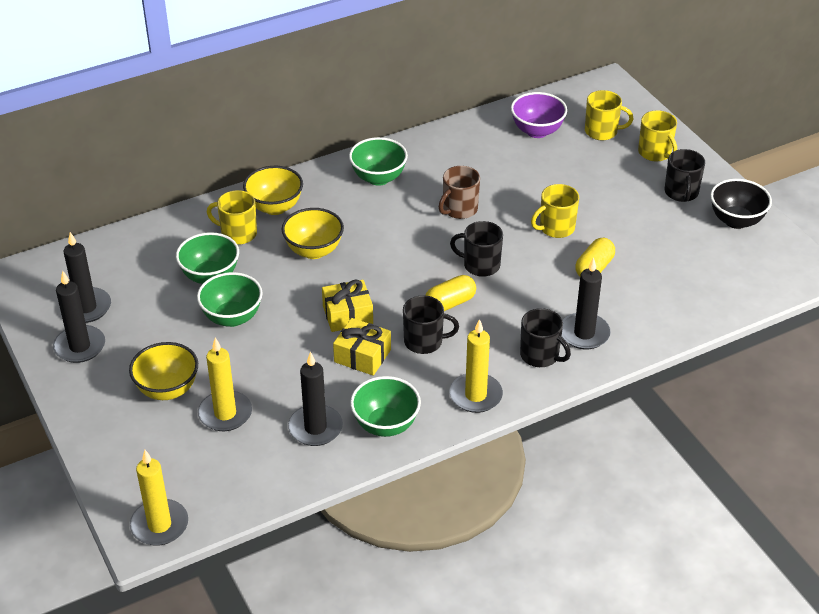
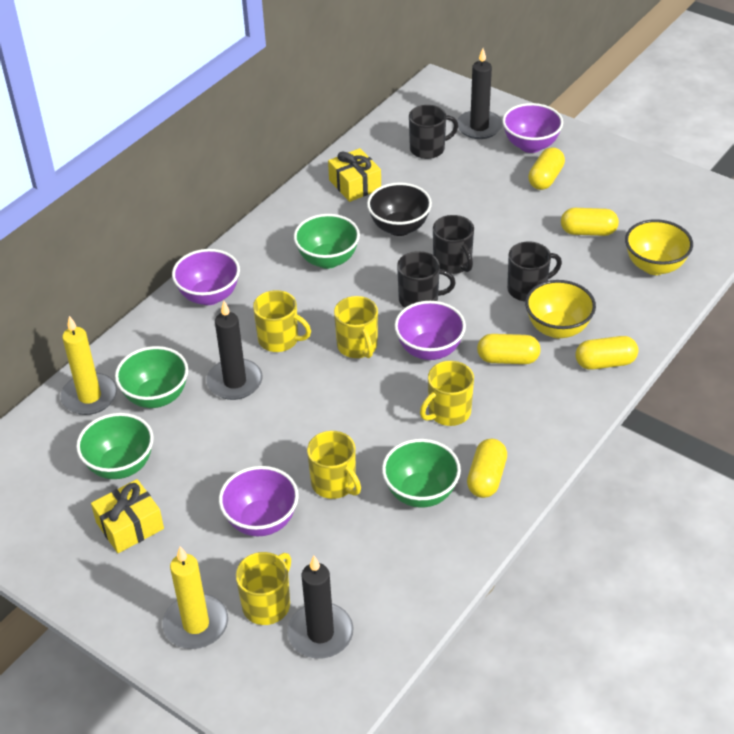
black candle: [53,271,105,363] [63,232,111,323] [288,352,343,446] [562,257,611,349] = 4 -> [207,301,263,400] [287,556,353,659] [457,48,503,139] = 3
brown mug: [439,166,480,219] = 1 -> none = 0
purple bowl: [511,92,567,138] = 1 -> [172,249,240,305] [219,466,299,536] [394,301,466,360] [502,103,563,153] = 4
yellow bowl: [129,342,198,400] [243,166,303,215] [282,208,344,259] = 3 -> [525,280,596,338] [625,219,693,275] = 2
yellow candle: [130,450,188,545] [198,338,252,431] [449,319,503,413] = 3 -> [60,316,117,415] [163,546,228,649] = 2
yellow capsule: [425,275,476,311] [575,238,615,276] = 2 -> [467,439,507,498] [477,334,541,364] [528,147,565,190] [561,208,619,236] [575,336,638,370] = 5
yellow mug: [207,190,257,245] [531,184,579,238] [585,90,633,140] [638,110,677,162] = 4 -> [236,552,291,625] [253,290,311,352] [307,431,361,499] [334,296,378,358] [420,361,474,426] = 5

